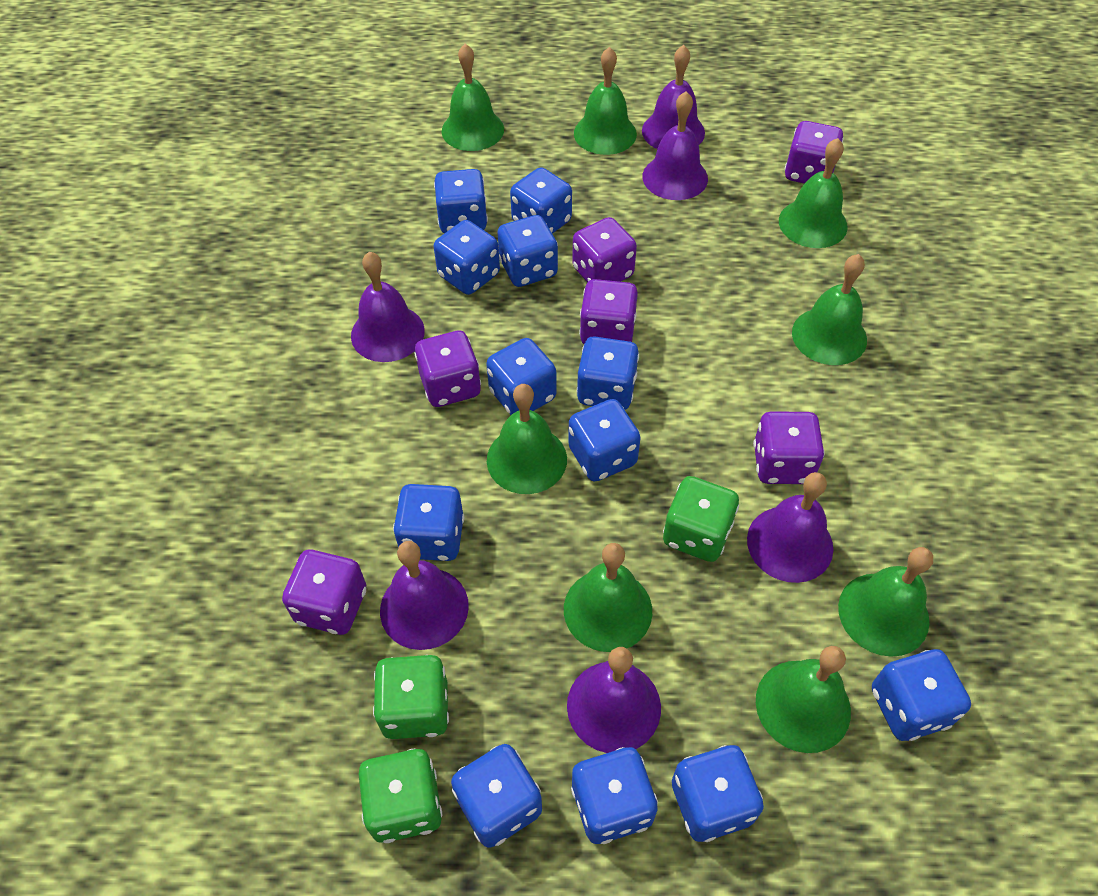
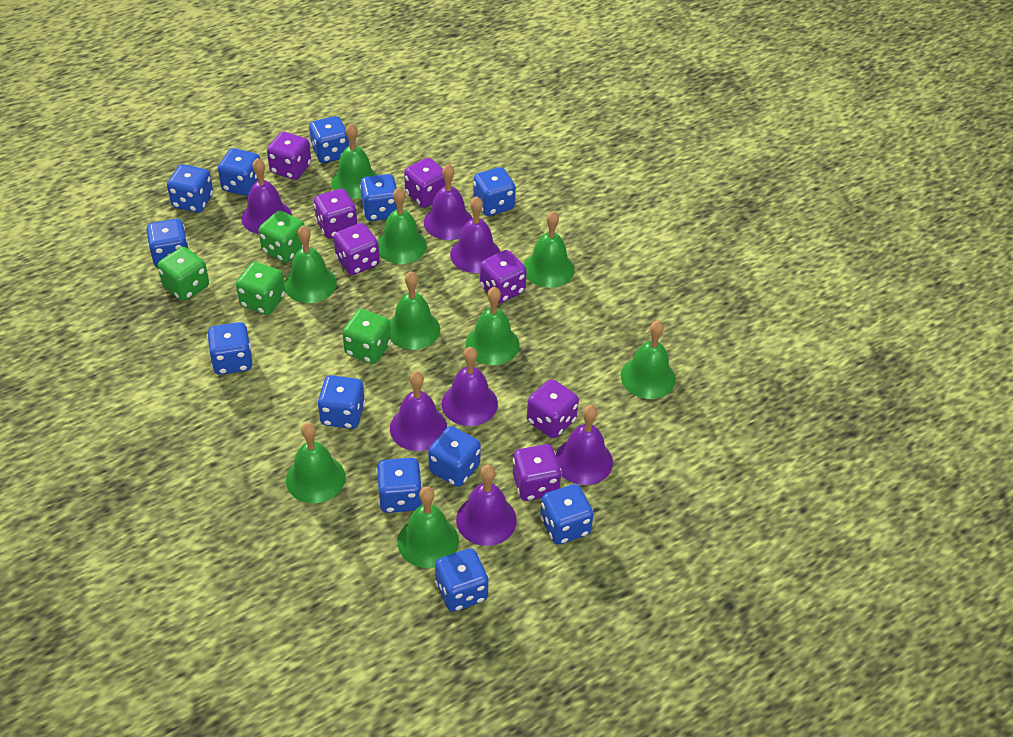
green bell: [442,44,504,151] [487,384,567,494] [564,543,652,652] [574,47,637,155] [756,646,851,753] [779,138,848,248] [792,254,867,365] [838,547,933,657] = 8 -> [284,225,337,303] [286,423,346,503] [331,123,377,199] [378,187,427,264] [390,271,440,350] [398,487,459,568] [465,287,520,365] [524,211,574,288] [621,321,676,399] = 9
green dice: [359,749,442,843] [373,655,449,739] [663,476,739,562] = 3 -> [158,247,209,301] [236,262,285,315] [258,211,305,263] [342,309,391,364] = 4
purple bell: [351,252,425,362] [380,541,469,650] [567,647,661,753] [642,45,705,149] [643,91,708,200] [747,472,833,583] = 6 -> [241,158,292,234] [390,371,447,451] [424,164,472,240] [442,347,498,426] [450,196,500,273] [456,465,517,546] [556,405,613,485] = 7
purple dice: [282,550,366,635] [414,331,481,407] [572,217,637,283] [579,279,638,344] [753,411,825,484] [785,121,844,184] = 6 -> [267,132,311,180] [314,189,357,239] [334,223,380,275] [404,158,446,208] [480,250,527,303] [513,444,562,501] [527,379,579,438] = 7

